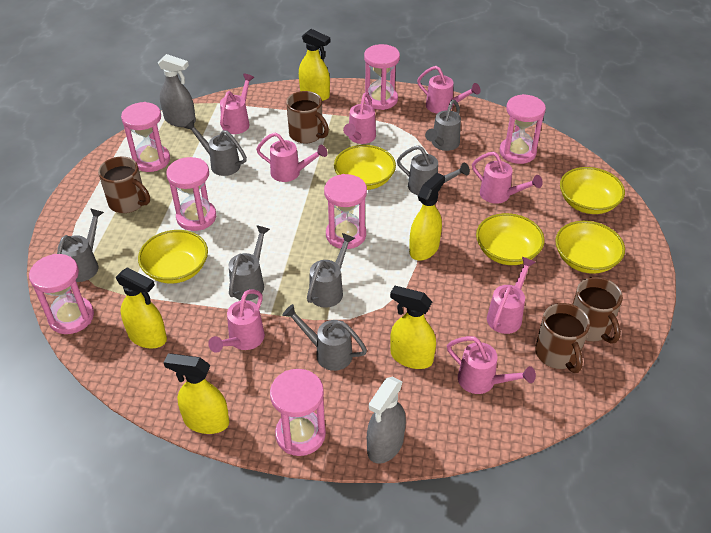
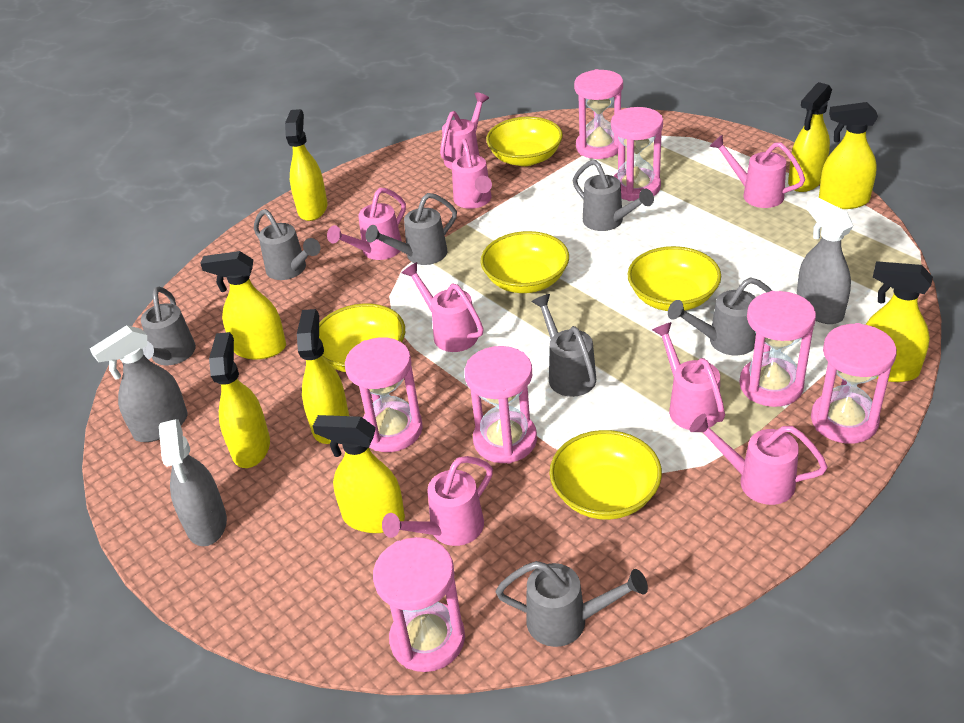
brown mug: [98,157,150,213] [286,91,329,144] [535,303,590,373] [572,277,623,344] = 4 -> none = 0
grey spray bottle: [158,54,196,127] [367,377,406,464] = 2 -> [90,325,188,442] [159,419,227,546] [797,197,853,324] = 3
yellow spray bottle: [116,267,167,349] [164,353,229,434] [299,29,330,101] [390,286,436,369] [409,173,445,261] = 5 -> [200,251,286,359] [209,332,270,468] [285,109,328,221] [297,309,349,444] [313,415,405,533] [788,82,832,192] [819,102,878,209] [866,261,933,382] = 8

